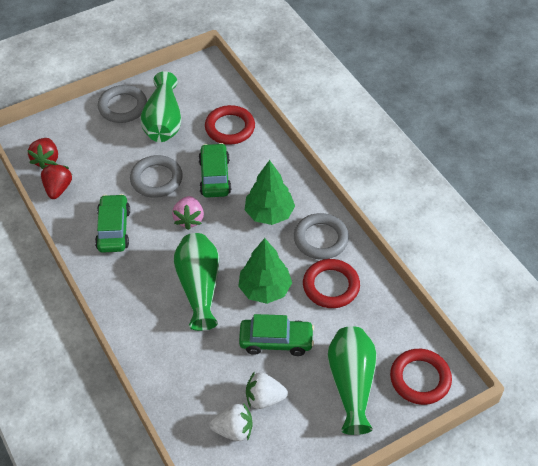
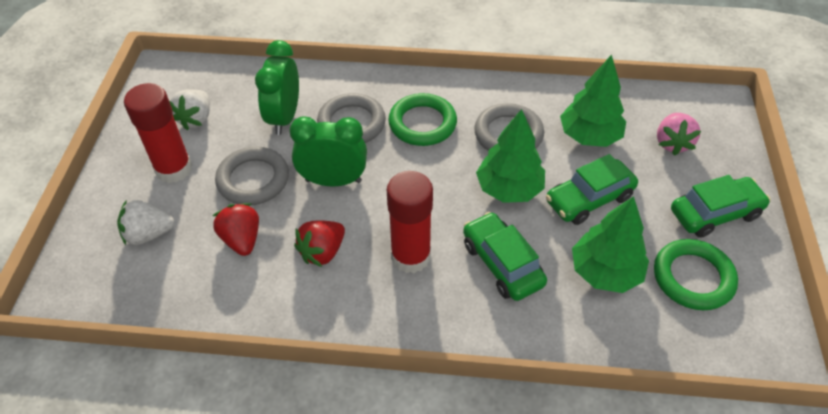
green clock: none = 0 -> [255,40,299,135] [290,116,367,186] = 2
green ring: none = 0 -> [388,93,457,146] [654,239,738,310] = 2
green tree: [238,238,292,304] [245,160,295,225] = 2 -> [476,109,545,203] [560,55,626,147] [572,196,649,293] = 3
green vase: [141,71,181,142] [174,233,219,331] [327,326,377,435] = 3 -> none = 0
red glue stick: none = 0 -> [124,83,192,183] [387,171,433,273] = 2
red ring: [205,105,255,145] [303,259,360,308] [390,349,452,405] = 3 -> none = 0

